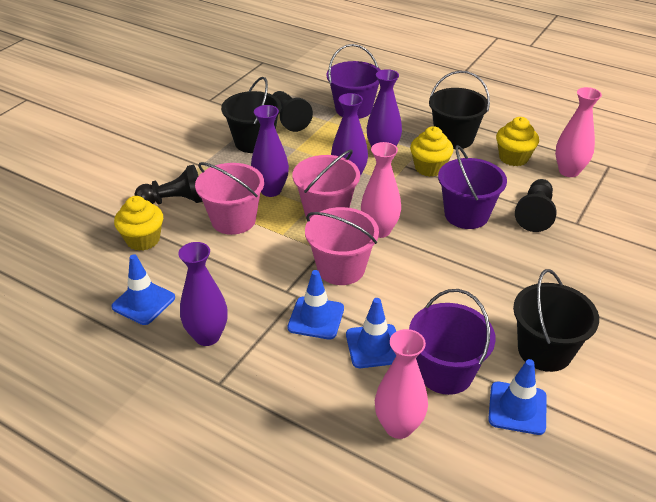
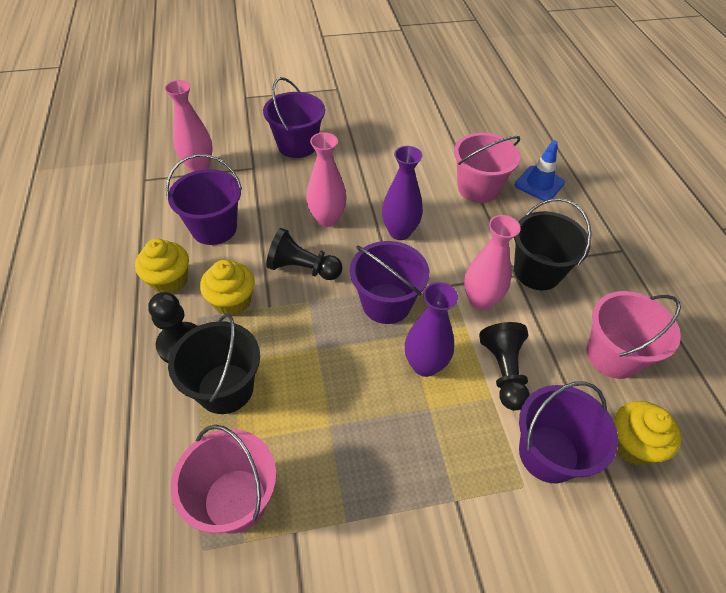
black bucket: [221,77,281,153] [429,71,490,149] [513,269,599,372] = 3 -> [168,314,260,414] [514,198,592,290] = 2
blue traffic cone: [111,254,175,325] [287,270,344,340] [346,298,396,368] [488,359,547,435] = 4 -> [515,140,565,201] = 1
purple bucket: [326,44,380,119] [409,289,496,395] [438,145,507,229] = 3 -> [166,154,242,245] [263,77,325,158] [350,241,429,324] [519,381,618,483] = 4
purple vase: [178,242,228,346] [251,105,289,197] [331,93,368,176] [367,69,402,147] = 4 -> [382,146,423,240] [405,282,458,377] = 2

